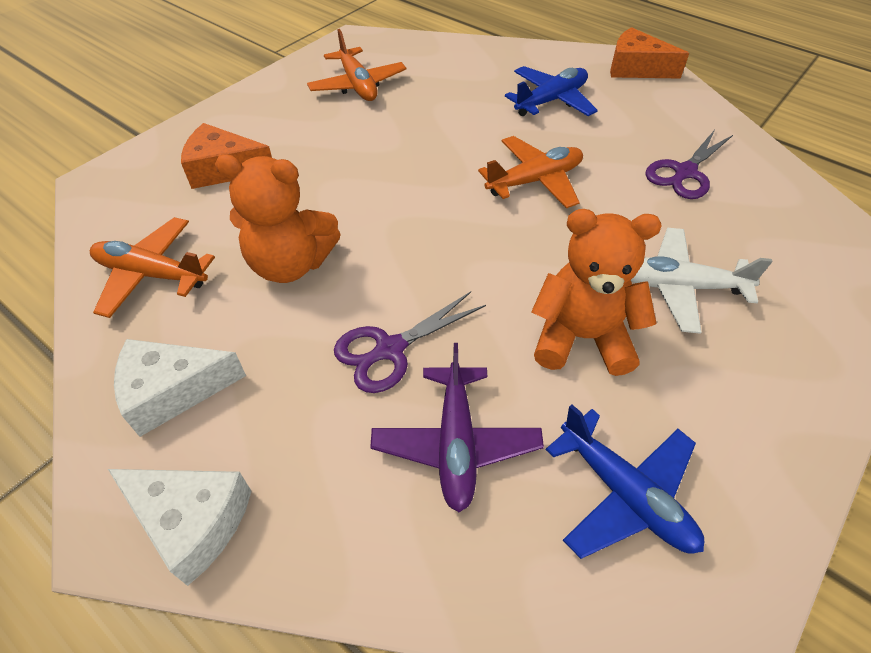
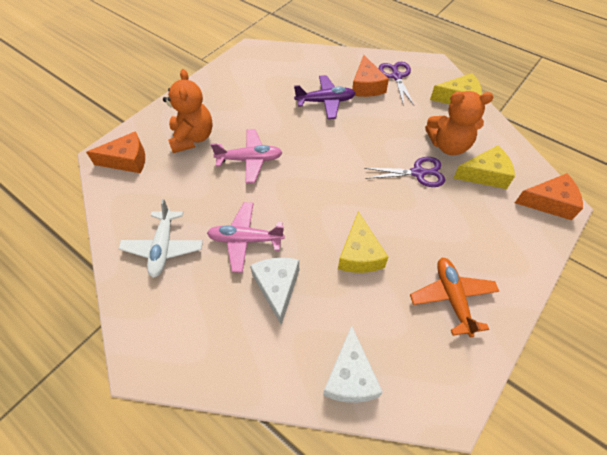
blue plane: [505,66,598,116] [545,405,704,559] = 2 -> none = 0
orange cheese: [181,123,272,189] [610,27,689,79] = 2 -> [86,131,145,173] [352,55,389,97] [515,173,583,220] = 3
orange plane: [90,217,215,318] [307,29,406,101] [478,136,583,208] = 3 -> [410,258,499,337] = 1
pink plane: none = 0 -> [207,202,285,273] [211,129,283,183] = 2
yellow cheese: none = 0 -> [338,211,388,273] [430,73,482,104] [454,145,515,189] = 3

